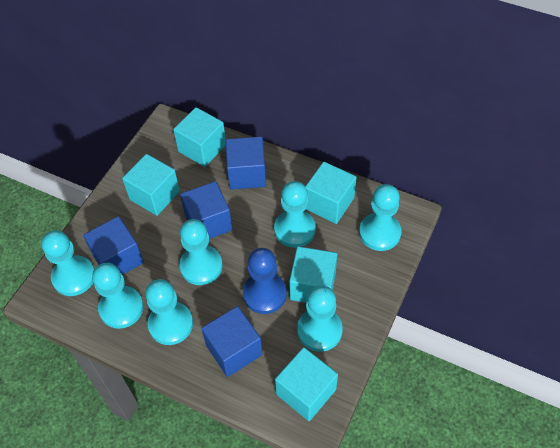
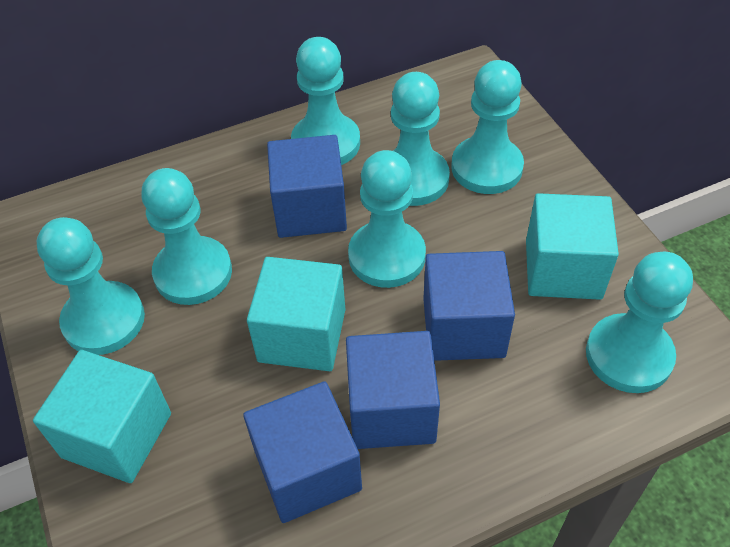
blue pawn: [243,248,287,314] = 1 -> none = 0
turquoise cube: [122,154,180,216] [173,107,226,167] [275,347,338,421] [289,246,337,303] [305,162,357,224] = 5 -> [33,350,171,483] [247,257,346,371] [526,193,619,300] = 3

